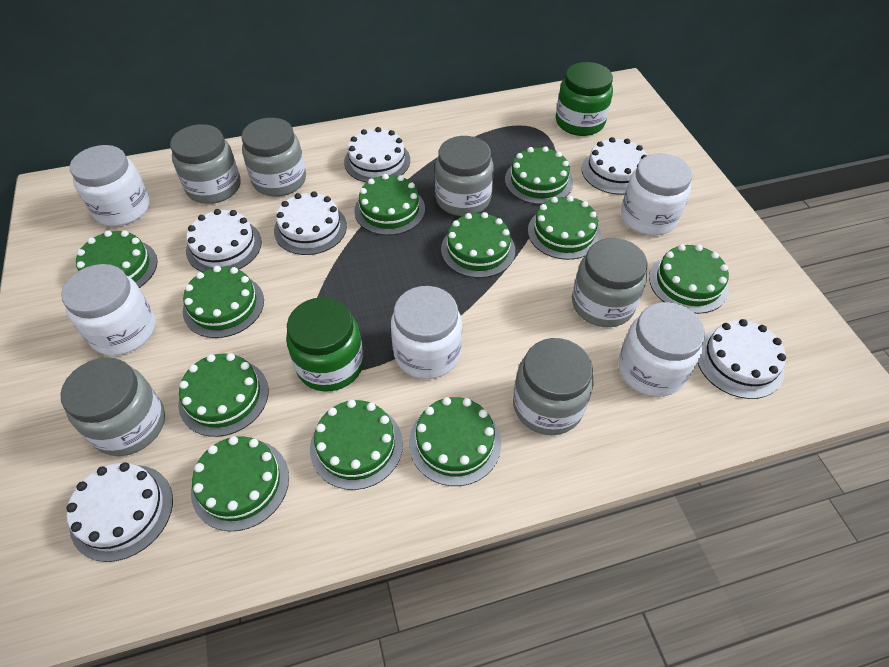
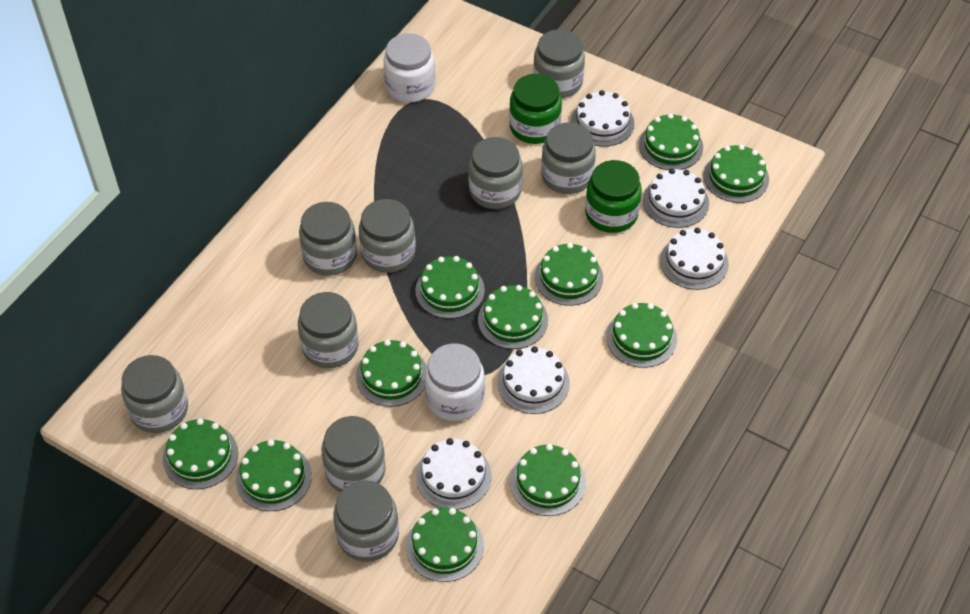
grey jar: [60,357,165,456] [170,124,241,204] [241,118,306,197] [435,136,494,216] [513,338,593,435] [572,238,648,327] = 6 -> [121,355,188,433] [298,292,359,368] [299,202,357,276] [321,416,386,493] [333,480,399,562] [359,199,416,273] [468,137,523,209] [533,29,585,98] [541,122,596,194] = 9
white cake: [66,463,173,562] [186,209,262,272] [274,191,347,255] [344,127,410,183] [582,137,647,195] [698,319,786,399] = 6 -> [416,438,491,510] [497,346,570,414] [571,90,634,147] [643,168,709,228] [660,228,729,290] = 5
white jar: [61,264,156,356] [70,145,150,226] [391,286,462,379] [618,302,705,397] [621,153,692,235] = 5 -> [383,33,435,102] [425,343,485,421] = 2

